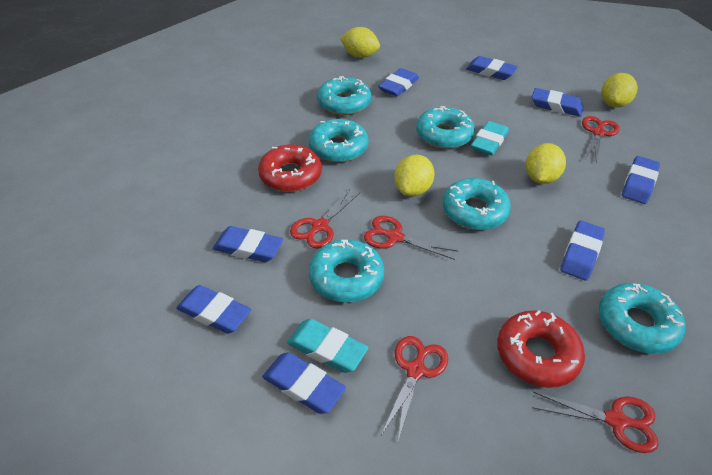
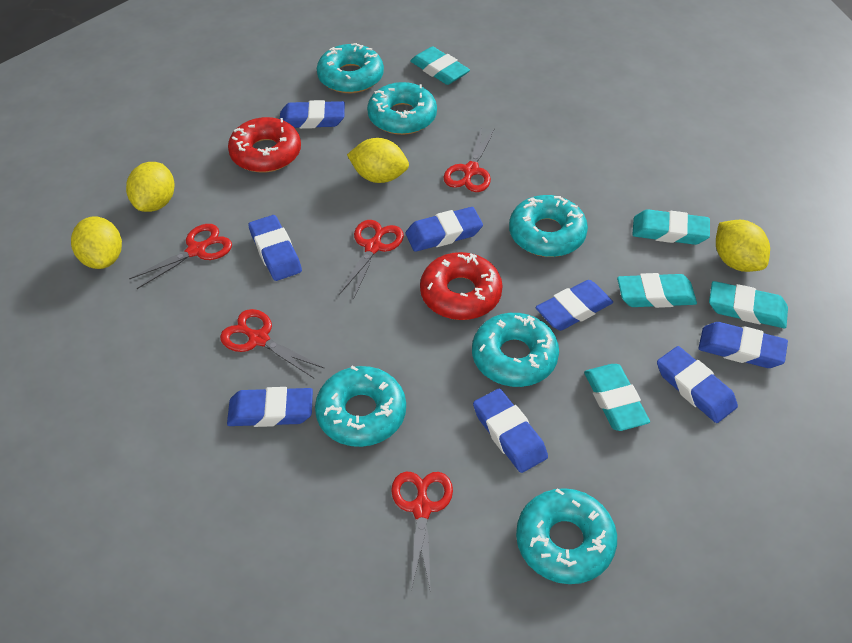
turquoise eraser: [287,319,368,373] [471,121,509,155] = 2 -> [410,46,470,85] [584,364,650,431] [617,273,697,308] [632,209,710,245] [709,281,788,328] = 5

